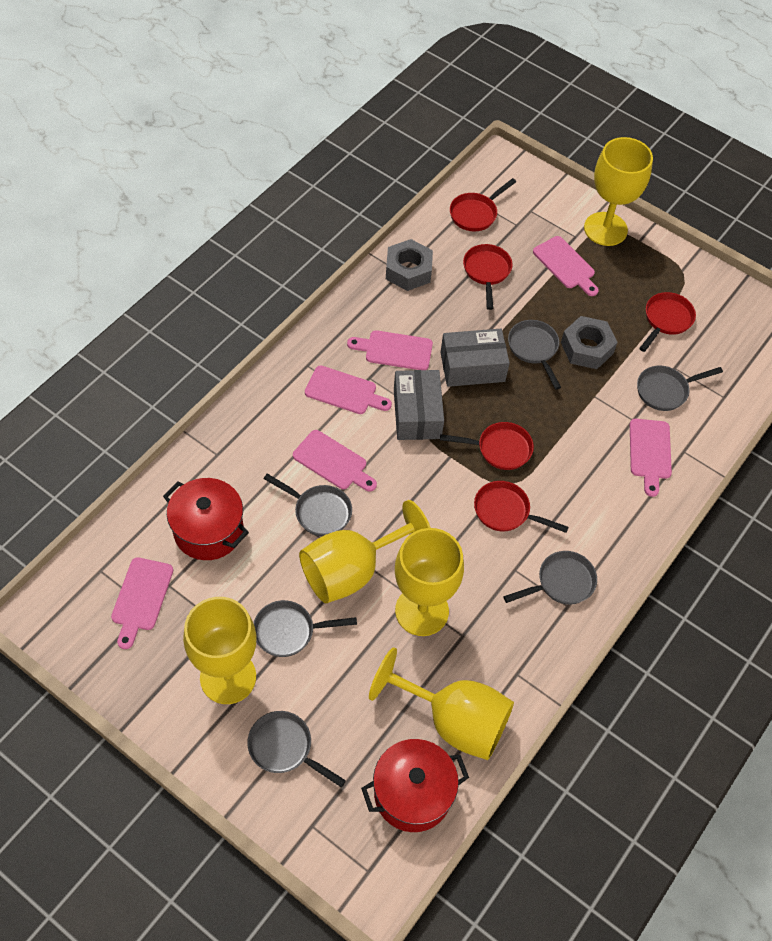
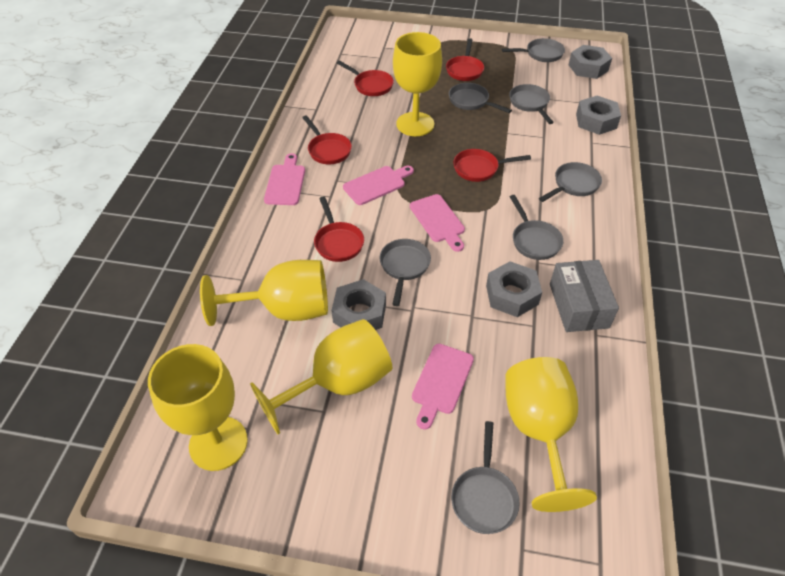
grey box: [394,370,444,440] [440,329,510,387] = 2 -> [550,260,619,332] = 1
grey nut: [386,239,433,291] [561,316,618,369] = 2 -> [331,279,386,330] [486,261,542,317] [569,45,612,79] [576,95,621,135] = 4
grey pan: [247,711,346,787] [254,600,357,657] [263,473,352,536] [503,551,597,605] [508,320,561,390] [637,366,723,411] = 6 -> [380,239,431,306] [449,83,512,113] [451,421,520,534] [502,38,565,62] [509,84,554,124] [510,195,563,260] [539,162,602,202] = 7
pink cutting board: [111,557,173,649] [293,430,377,492] [305,366,392,414] [347,330,433,370] [533,236,599,296] [630,419,672,497] = 6 -> [264,153,305,205] [343,166,414,205] [410,194,465,252] [412,344,474,429] = 4
red pot: [163,478,249,560] [361,739,469,832] = 2 -> none = 0

